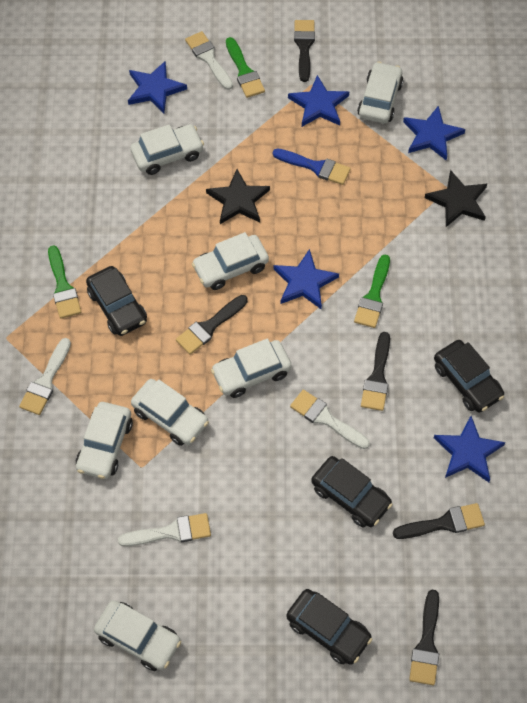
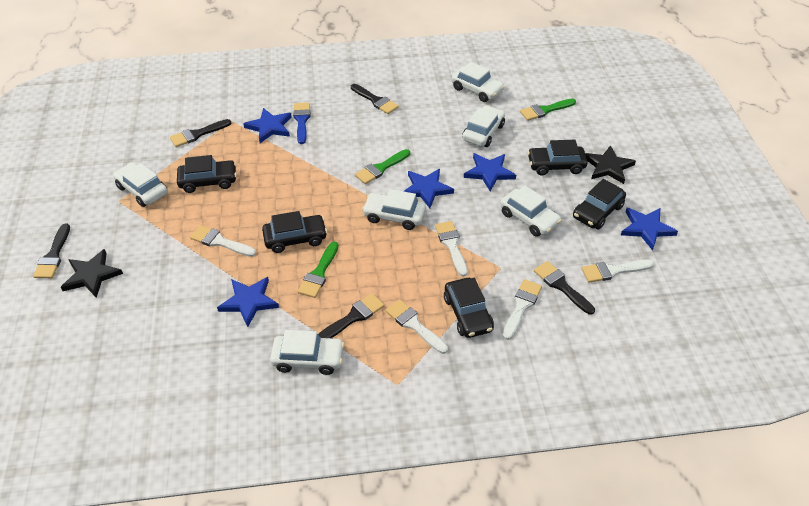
black car: [86,266,147,336] [286,589,372,665] [311,456,393,527] [434,340,504,413] = 4 -> [177,155,237,193] [262,211,327,253] [444,278,494,338] [527,140,588,175] [573,179,626,229] = 5
white brush: [19,338,71,415] [118,513,211,546] [185,31,233,90] [290,390,370,449] = 4 -> [190,225,256,257] [385,299,448,354] [435,221,468,277] [503,279,542,340] [582,260,654,283] = 5
white car: [76,402,133,479] [94,600,181,671] [130,124,204,175] [131,379,209,446] [192,232,269,290] [211,338,292,398] [357,62,404,123] = 7 -> [113,162,168,207] [270,330,344,375] [362,189,426,230] [451,62,504,102] [462,105,505,147] [500,185,562,236] = 6

